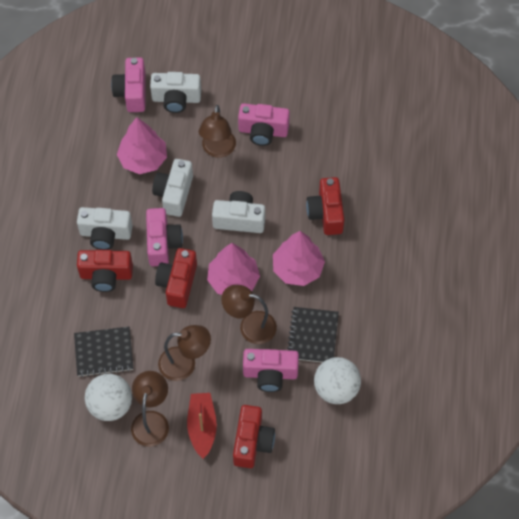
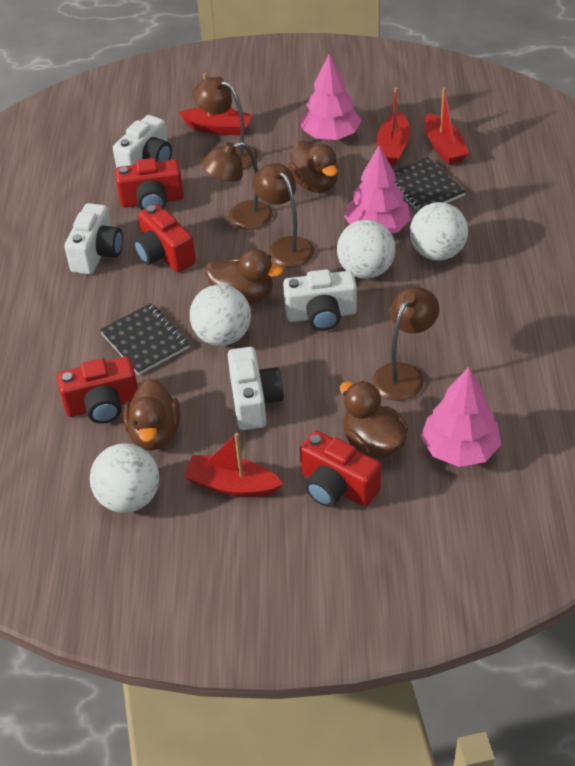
brown duck: none = 0 -> [123,379,180,450] [206,249,283,304] [288,141,338,193] [340,381,408,458] = 4
pink camera: [111,57,146,112] [146,208,183,266] [238,103,290,146] [243,349,299,392] = 4 -> none = 0
red boat: [187,393,217,459] = 1 -> [179,73,252,135] [184,433,283,497] [377,87,410,165] [425,88,469,165] = 4
white ball: [84,374,132,421] [314,357,361,404] = 2 -> [89,443,159,513] [190,284,251,346] [337,220,396,279] [410,202,468,261] = 4

